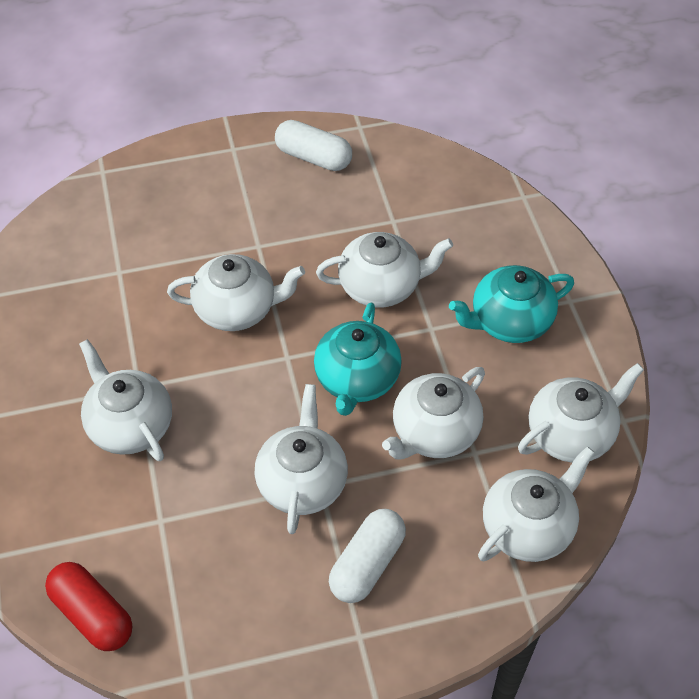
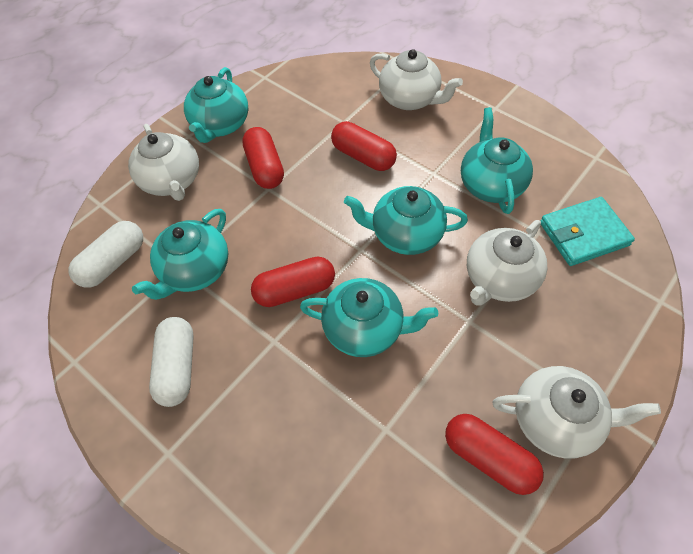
red capsule: [45,562,132,651] = 1 -> [242,127,284,189] [251,257,335,307] [331,121,397,171] [445,414,544,495] = 4
turquoise teapot: [314,303,402,416] [449,265,574,343] = 2 -> [132,209,228,300] [184,67,248,143] [300,278,438,357] [344,186,468,255] [461,107,533,214] = 5
turquoise wallet: none = 0 -> [540,197,635,266] = 1
white teapot: [79,339,172,461] [167,254,305,331] [254,384,348,534] [316,232,453,308] [382,367,485,459] [478,446,595,562] [518,363,644,463] = 7 -> [128,124,199,201] [370,49,463,110] [467,220,548,306] [493,366,661,459] = 4

